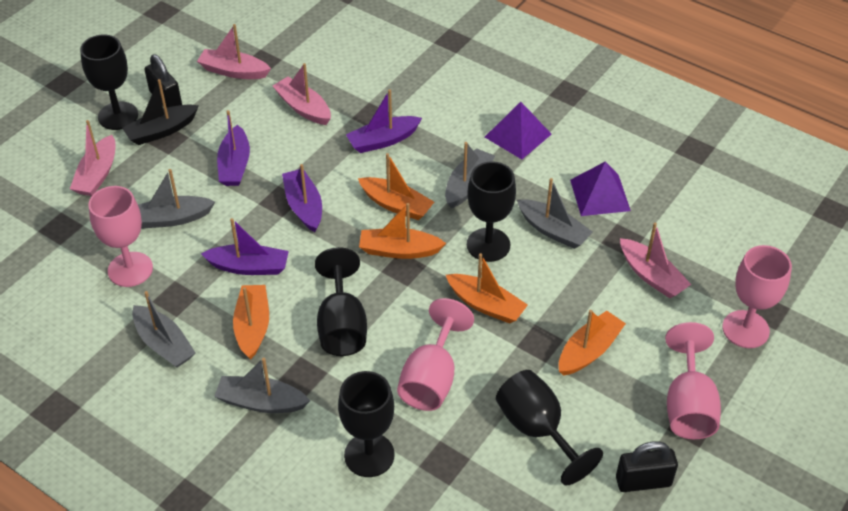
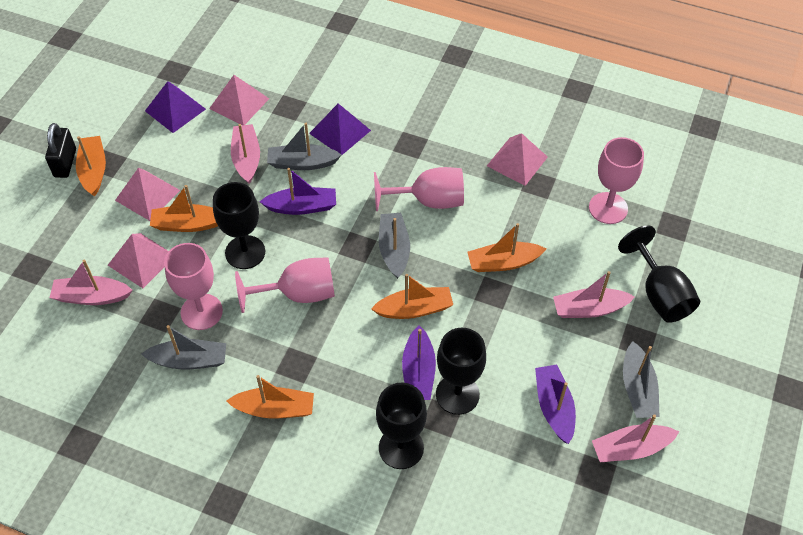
black boat: [122,79,199,145] = 1 -> none = 0
black goblet: [80,35,138,130] [315,247,367,356] [338,371,395,477] [467,161,516,262] [496,370,603,486] = 5 -> [213,182,265,269] [376,383,427,469] [436,328,486,415] [618,225,700,323] = 4
black padlock: [144,55,182,108] [616,441,678,492] = 2 -> [45,123,76,178] = 1
grey boat: [132,291,196,368] [138,169,215,229] [214,358,310,413] [445,142,495,208] [517,178,593,249] = 5 -> [141,325,226,370] [267,123,342,170] [379,213,410,279] [623,341,659,418] = 4
pink pyramid: none = 0 -> [108,233,169,288] [115,168,180,221] [209,75,269,125] [487,133,548,186] = 4
purple boat: [201,218,289,275] [217,110,250,186] [282,164,322,232] [346,89,422,153] = 4 -> [259,168,336,215] [402,325,436,400] [535,365,576,444] = 3

